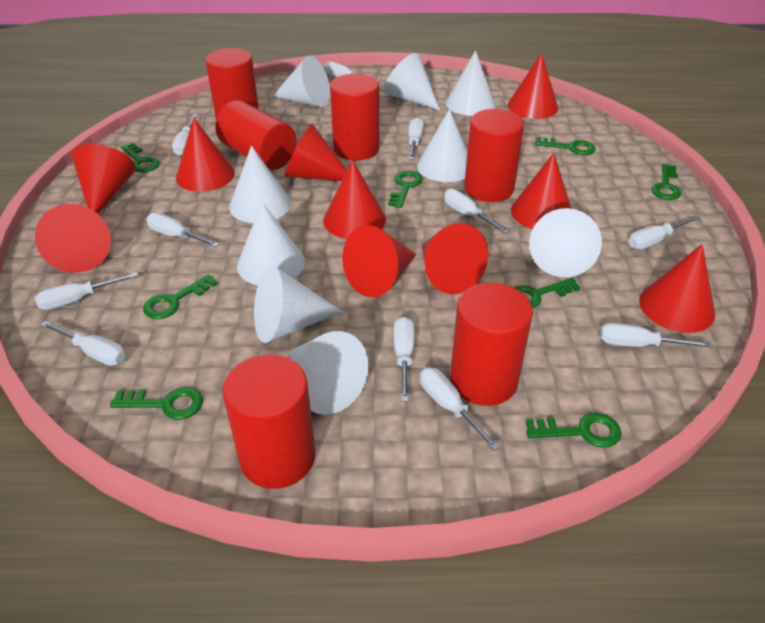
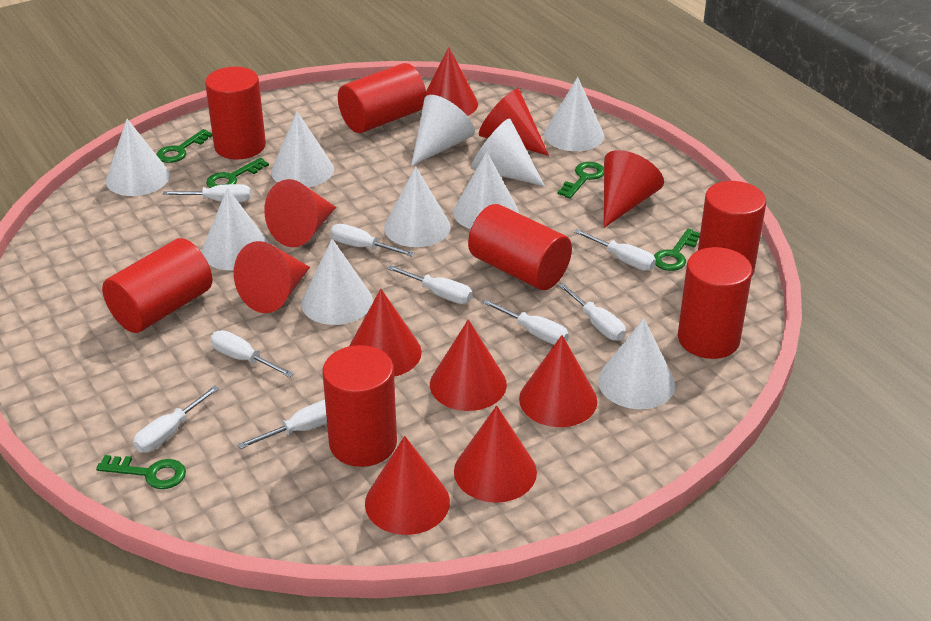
green key: [110,387,203,420] [120,142,160,172] [143,274,218,319] [388,171,423,208] [514,278,581,309] [526,413,622,448] [535,137,596,155] [651,164,681,200] = 8 -> [96,455,186,489] [156,129,213,163] [206,158,269,188] [558,162,604,199] [654,229,700,271] = 5
red cylinder: [205,48,259,119] [215,100,297,170] [222,354,315,489] [330,74,379,161] [450,283,533,406] [464,109,524,202] = 6 -> [102,238,212,333] [205,67,266,159] [323,345,397,467] [338,63,426,133] [468,204,572,290] [678,247,753,359] [698,181,766,276] = 7
white cone: [229,145,291,223] [237,202,305,285] [254,266,343,343] [272,56,330,107] [289,331,369,415] [384,53,440,110] [417,109,467,182] [446,50,495,116] [529,208,602,277] = 9 -> [106,119,170,196] [202,188,269,270] [271,111,334,187] [301,239,373,325] [384,166,451,247] [411,95,475,166] [453,151,519,229] [471,118,545,186] [544,77,604,151] [598,318,675,409] = 10
white screwdriver: [35,272,138,310] [40,321,126,366] [146,213,219,247] [172,115,197,156] [324,61,379,82] [393,317,415,402] [408,118,424,160] [420,368,500,451] [444,189,510,234] [600,323,711,347] [628,216,699,249] = 11 -> [133,385,219,452] [162,184,251,202] [210,330,294,377] [237,400,327,449] [330,224,415,257] [387,265,472,304] [482,299,569,345] [558,283,626,341] [574,229,656,271] = 9

